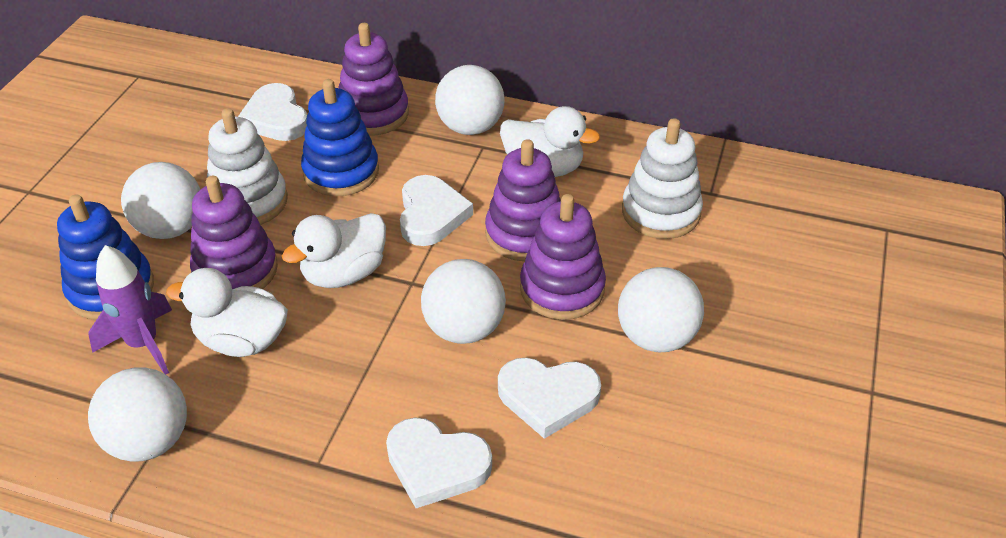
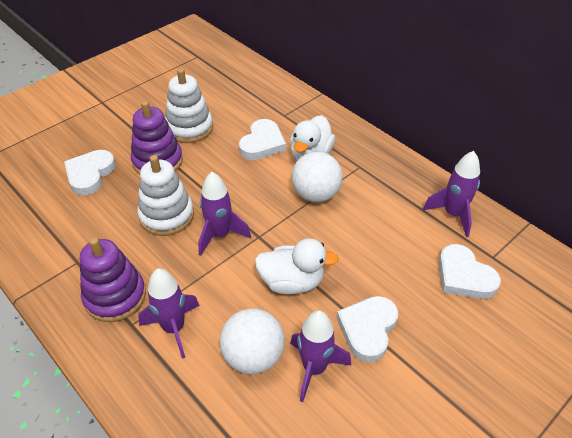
blue stacking toy: [57,194,154,320] [301,79,379,196] = 2 -> none = 0
purple rocket: [88,245,172,374] = 1 -> [138,268,200,359] [198,172,251,256] [290,310,351,402] [423,151,480,237] = 4
purple stacking toy: [190,176,278,289] [339,23,409,136] [485,139,561,261] [520,194,606,320] = 4 -> [80,237,146,322] [131,101,183,175] = 2
white ball: [88,367,187,462] [121,162,200,239] [421,259,506,344] [435,65,505,135] [618,267,704,352] = 5 -> [220,308,285,374] [292,151,343,203] = 2
white duck: [166,268,288,357] [282,213,386,288] [500,106,600,177] = 3 -> [254,238,339,295] [290,115,335,161] = 2

